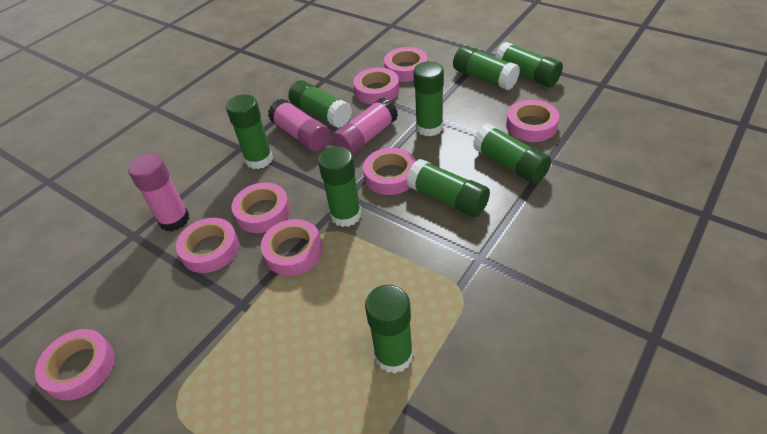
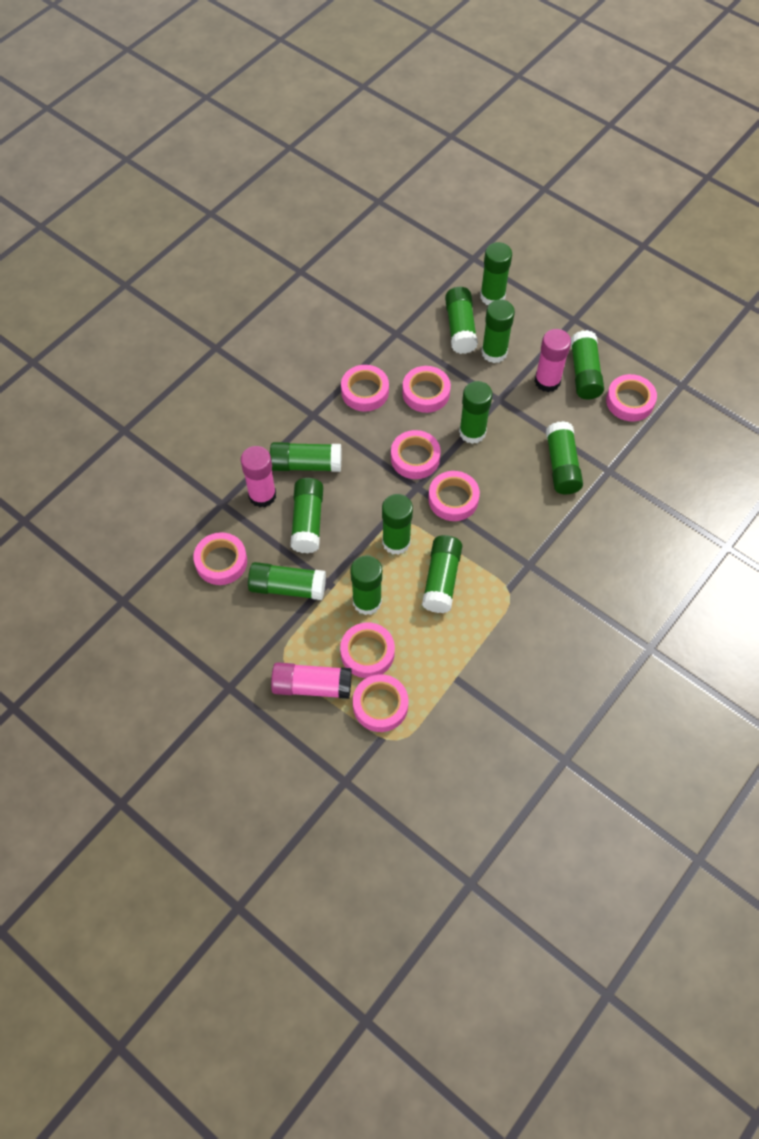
green glue stick: [226,94,273,169] [288,80,352,128] [318,146,361,227] [365,285,413,373] [406,159,490,217] [413,61,444,137] [453,46,520,90] [473,124,551,184] [495,42,563,87] = 9 -> [248,562,326,600] [270,442,342,472] [290,478,323,554] [350,555,382,615] [382,494,413,555] [422,535,462,613] [445,287,478,354] [459,381,493,444] [480,242,512,305] [481,300,515,363] [546,421,583,494] [571,330,604,399] = 12

